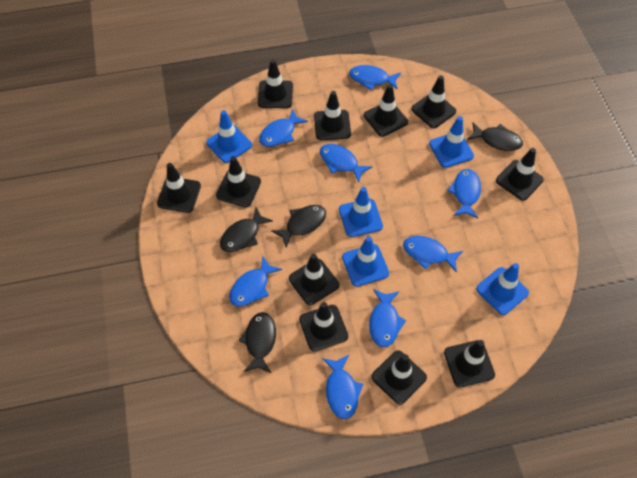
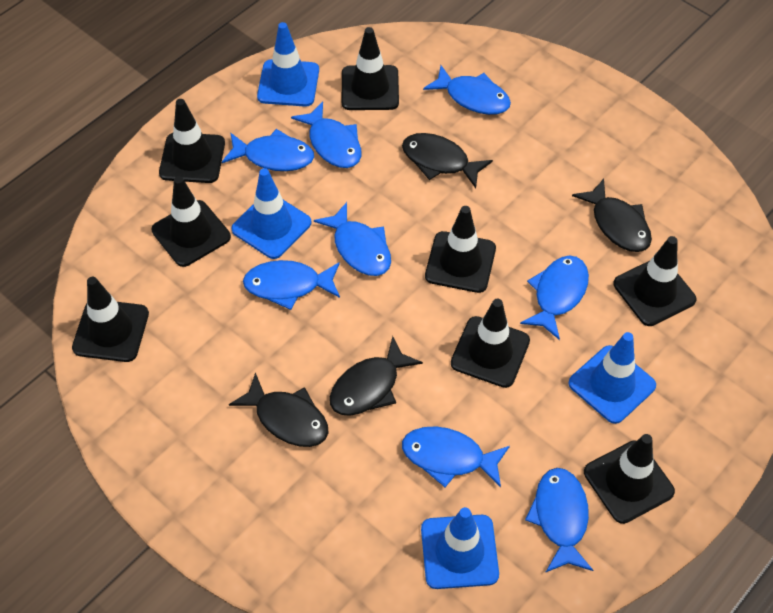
black traffic cone: [157,163,201,213] [216,156,261,207] [258,59,293,108] [289,254,339,305] [299,302,348,351] [314,91,351,140] [364,84,408,137] [372,350,427,405] [411,75,456,128] [444,340,495,387] [496,148,544,201] = 11 -> [72,277,149,362] [152,176,231,267] [159,99,225,183] [342,27,399,110] [425,206,496,293] [451,299,530,388] [584,434,675,524] [613,236,696,326] = 8
blue traffic cone: [206,110,252,163] [339,187,383,237] [342,236,389,287] [429,116,474,168] [476,263,529,315] = 5 -> [231,168,311,259] [257,22,319,107] [421,507,499,589] [568,332,656,424] = 4

